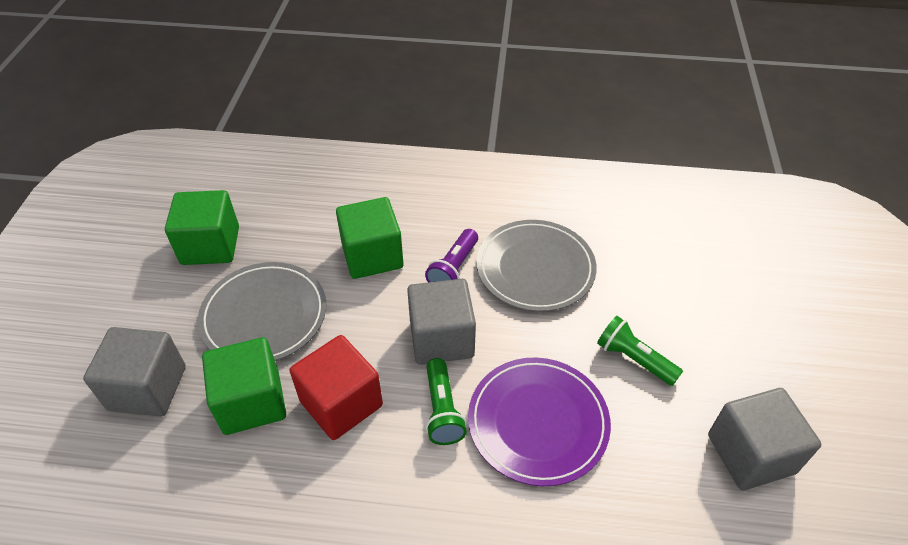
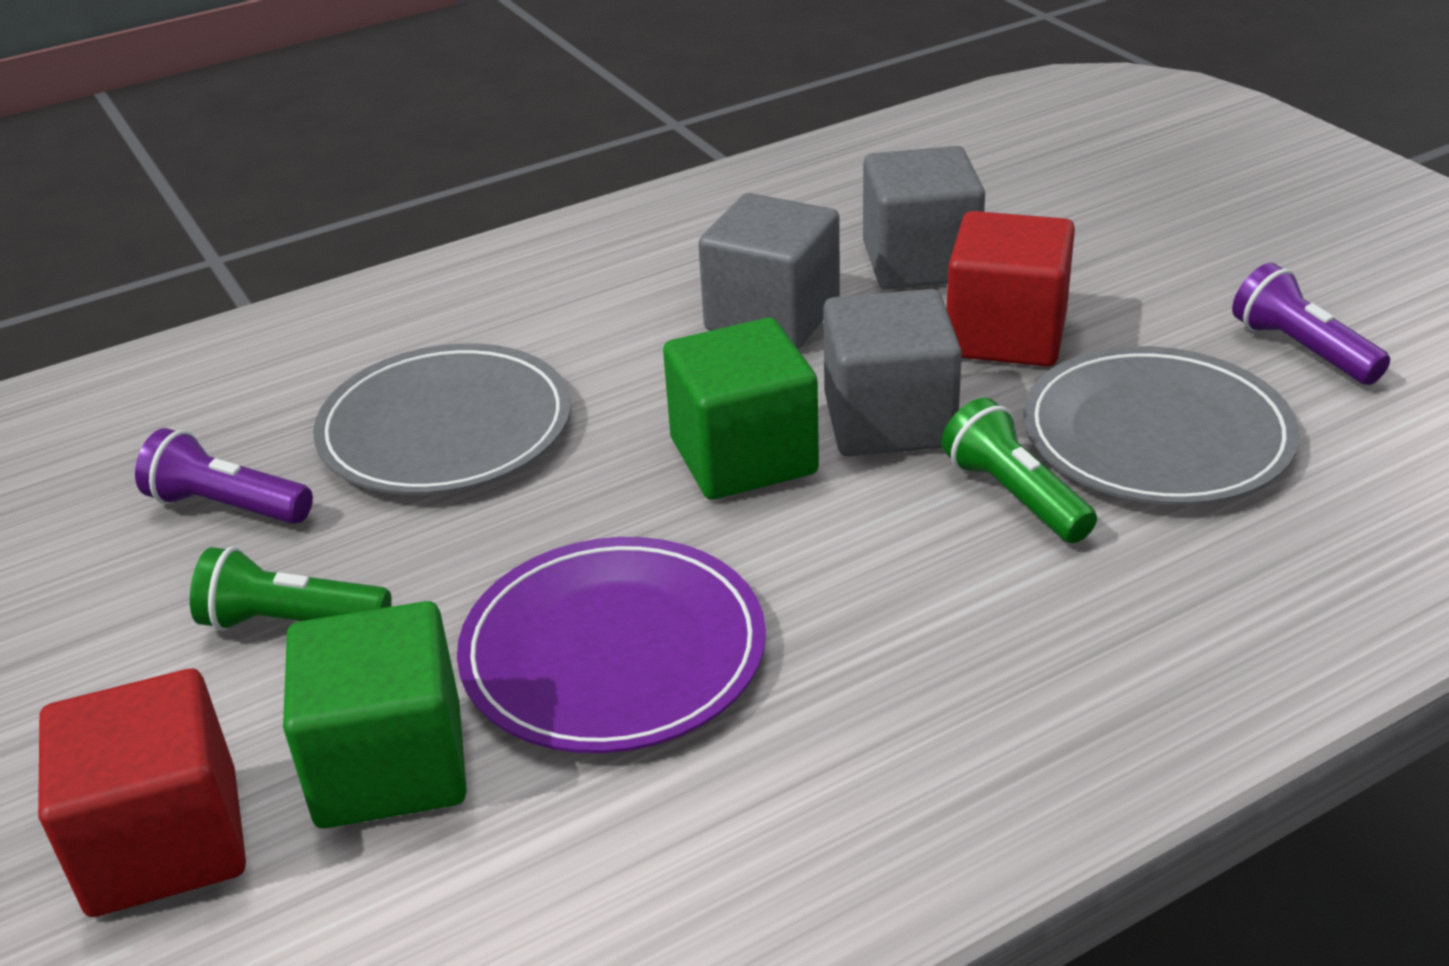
green cube: [165,190,239,265] [202,337,286,435] [336,197,403,279] = 3 -> [283,601,467,828] [663,318,819,500] = 2
purple flashlight: [425,229,478,282] = 1 -> [135,428,313,524] [1232,263,1390,385] = 2
red cube: [289,335,383,440] = 1 -> [38,669,246,917] [947,211,1075,367] = 2

